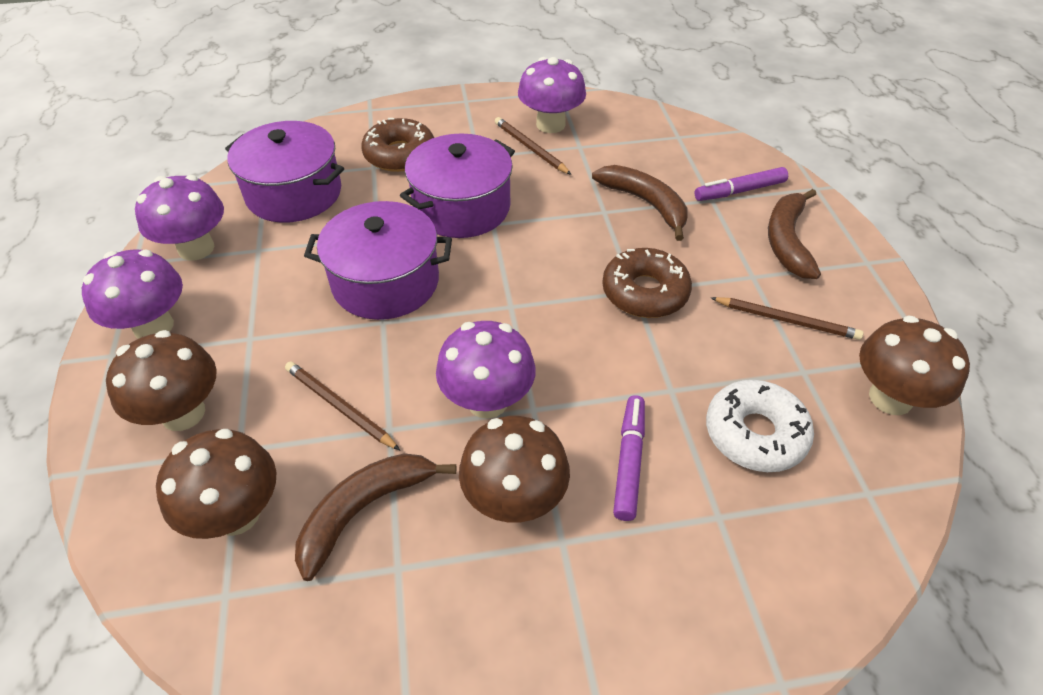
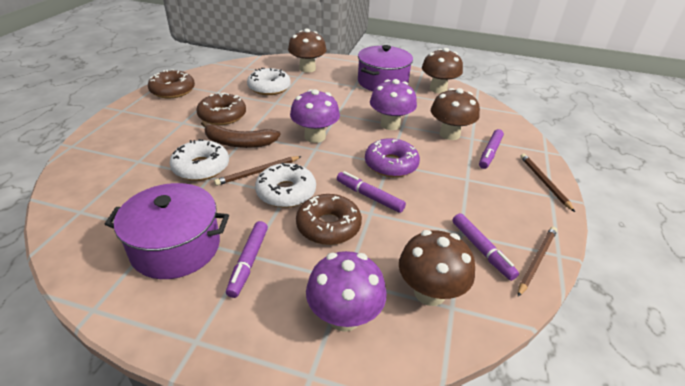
brown banana: [295,453,456,581] [592,165,687,241] [768,189,821,279] = 3 -> [201,121,281,148] = 1
brown donut: [361,118,434,172] [602,248,692,318] = 2 -> [148,69,195,99] [196,92,246,125] [296,194,362,245] = 3
purple donut: none = 0 -> [365,138,420,177] = 1
purple marker: [613,395,645,521] [695,167,788,201] = 2 -> [226,221,268,298] [337,171,406,213] [453,213,519,281] [479,129,504,169] = 4
purple mushroom: [82,249,183,339] [135,175,224,261] [436,321,536,419] [518,57,586,133] = 4 -> [290,89,340,143] [306,251,386,332] [370,79,417,130] = 3
purple pot: [225,121,344,223] [304,201,452,320] [400,133,515,238] = 3 -> [105,183,229,279] [358,45,413,91] = 2
white donut: [706,380,814,472] = 1 -> [170,139,229,181] [247,68,291,95] [255,163,316,208] = 3

